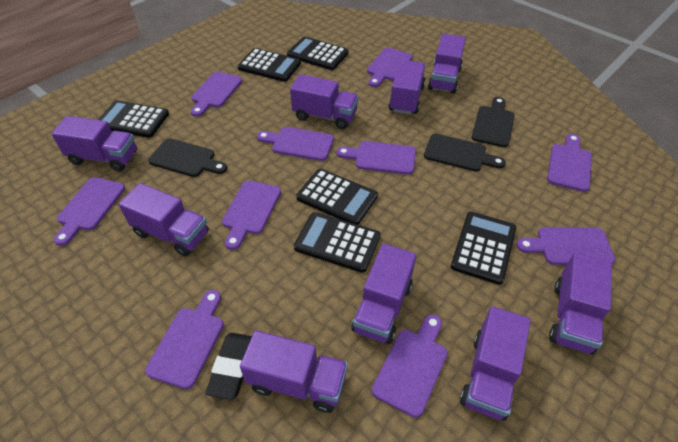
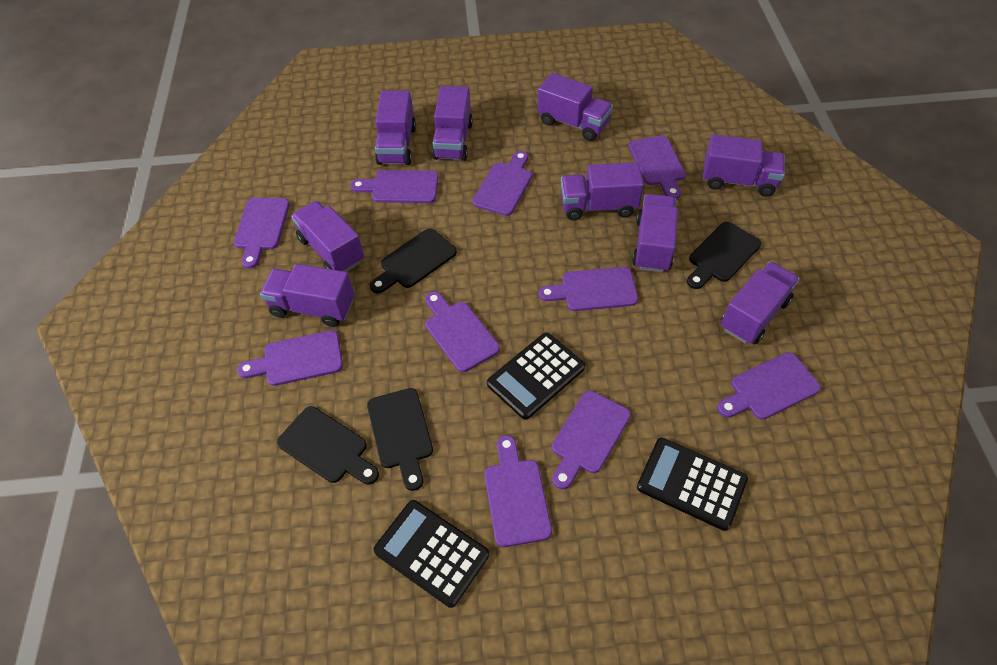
black calculator: [98,100,169,138] [238,48,301,82] [287,37,348,70] [294,212,380,273] [296,169,378,225] [451,211,516,285] = 6 -> [373,500,489,608] [487,332,585,420] [637,438,748,531] = 3
black cutting board: [148,138,227,177] [424,134,506,171] [472,97,515,147] = 3 -> [277,406,379,485] [367,388,433,491] [370,228,457,294] [687,222,761,289] = 4
black eraser: [205,333,252,400] = 1 -> none = 0

